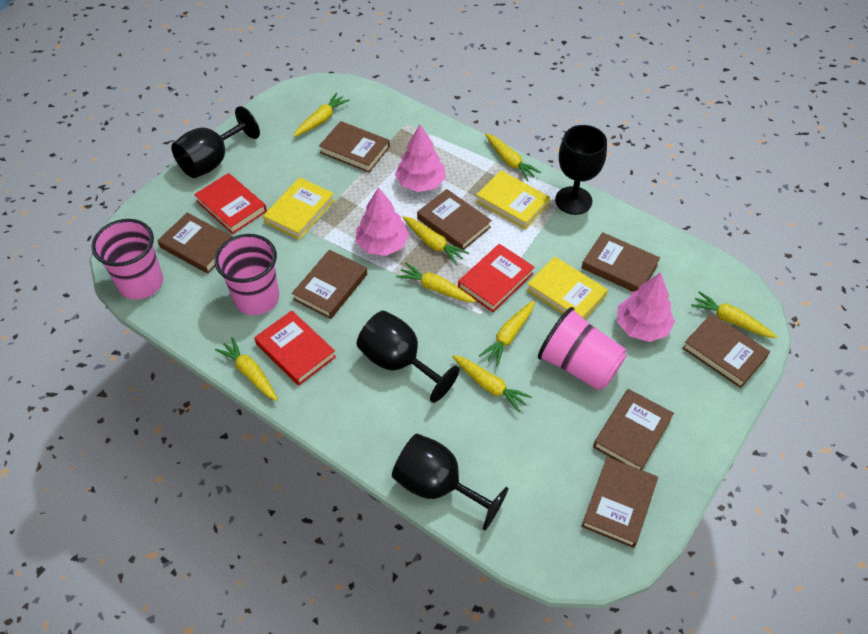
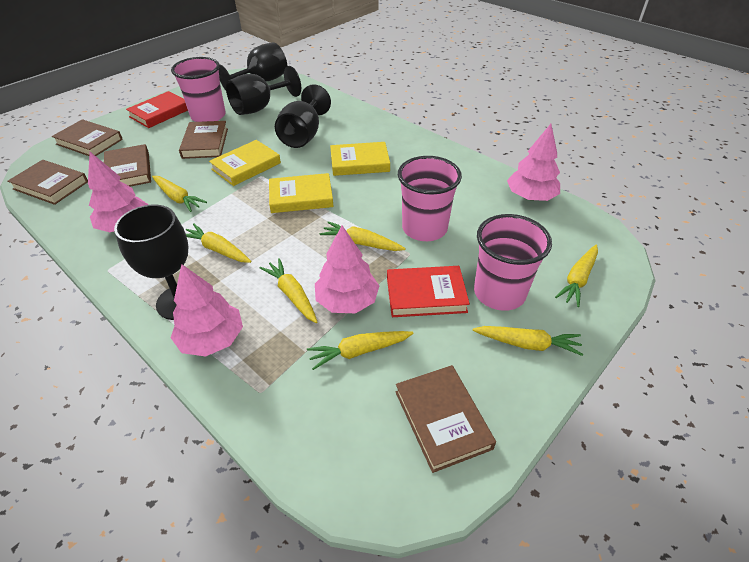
brown book: [157,213,233,274] [292,250,367,319] [319,121,390,173] [417,189,492,250] [581,232,660,292] [581,457,658,548] [593,389,674,470] [682,313,770,388] = 8 -> [8,160,88,205] [52,119,123,156] [104,144,151,187] [179,121,228,159] [395,365,496,473] = 5
pink tree: [356,187,409,256] [395,125,446,192] [617,272,675,342] = 3 -> [88,152,149,232] [171,264,243,357] [315,225,379,313] [507,124,560,201] = 4
red book: [194,173,267,234] [254,310,336,386] [458,244,534,312] = 3 -> [126,91,188,128] [387,266,470,317] = 2
yellow carrot: [215,337,278,401] [293,93,349,137] [396,263,476,302] [402,216,469,265] [452,355,532,412] [479,300,535,366] [485,133,541,181] [691,291,777,338] = 8 -> [152,176,207,212] [186,224,251,263] [260,258,317,323] [307,331,413,370] [320,221,406,251] [473,326,583,356] [555,245,598,307] = 7

